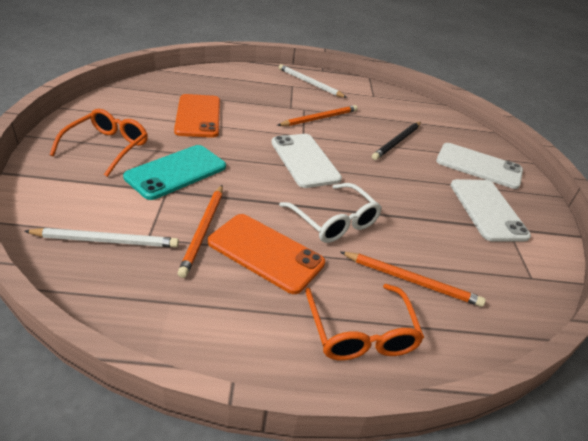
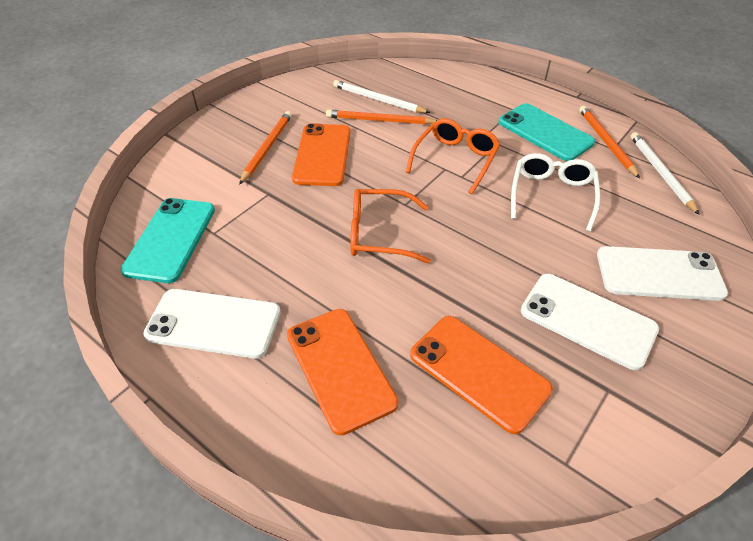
black pencil: [372,122,421,160] = 1 -> none = 0
orange phone: [174,94,220,138] [208,214,325,294] = 2 -> [287,309,398,436] [292,123,351,186] [410,316,553,434] = 3
turquoise phone: [123,145,226,200] = 1 -> [120,198,215,283] [498,103,595,161] = 2

